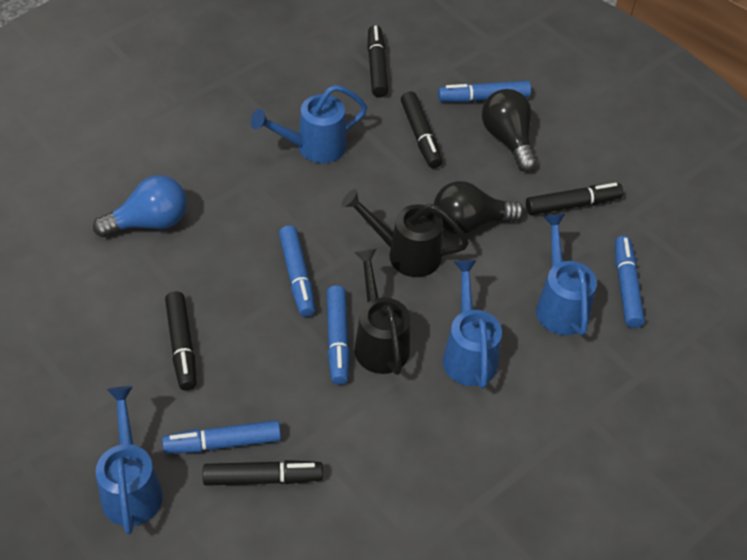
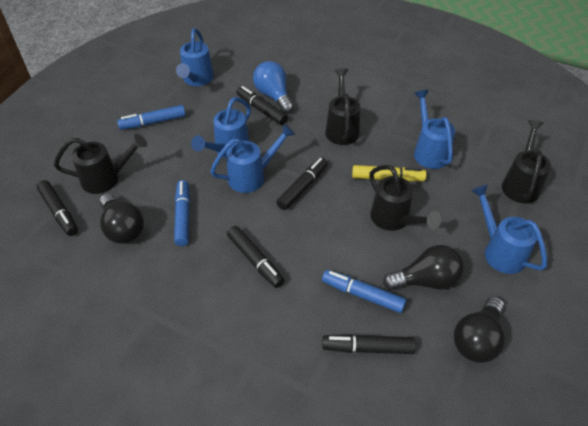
black light bulb: [434,181,524,234] [482,89,537,172] = 2 -> [99,194,144,244] [383,245,464,290] [454,297,505,363] = 3
black watering can: [341,189,469,277] [354,248,410,375] = 2 -> [54,134,147,194] [325,68,360,145] [369,165,441,231] [502,120,551,204] = 4
blue marker: [162,420,281,454] [279,225,315,317] [327,285,350,385] [438,81,531,102] [615,236,645,328] = 5 -> [117,105,186,130] [174,180,190,246] [322,270,406,313] = 3
blue watering can: [96,386,163,534] [251,85,367,163] [443,260,502,389] [536,214,597,336] = 4 -> [176,28,214,86] [191,97,251,158] [210,124,295,193] [414,90,455,169] [471,184,547,274] = 5
yellow marker: none = 0 -> [352,165,426,182] = 1

